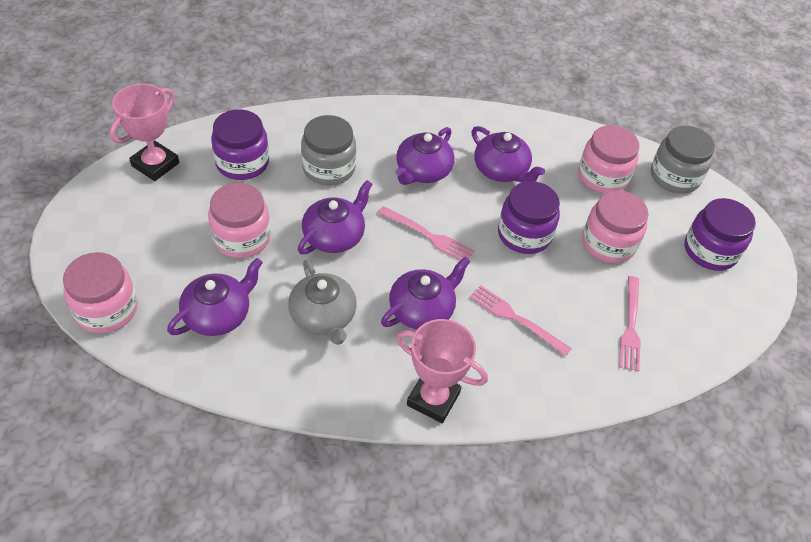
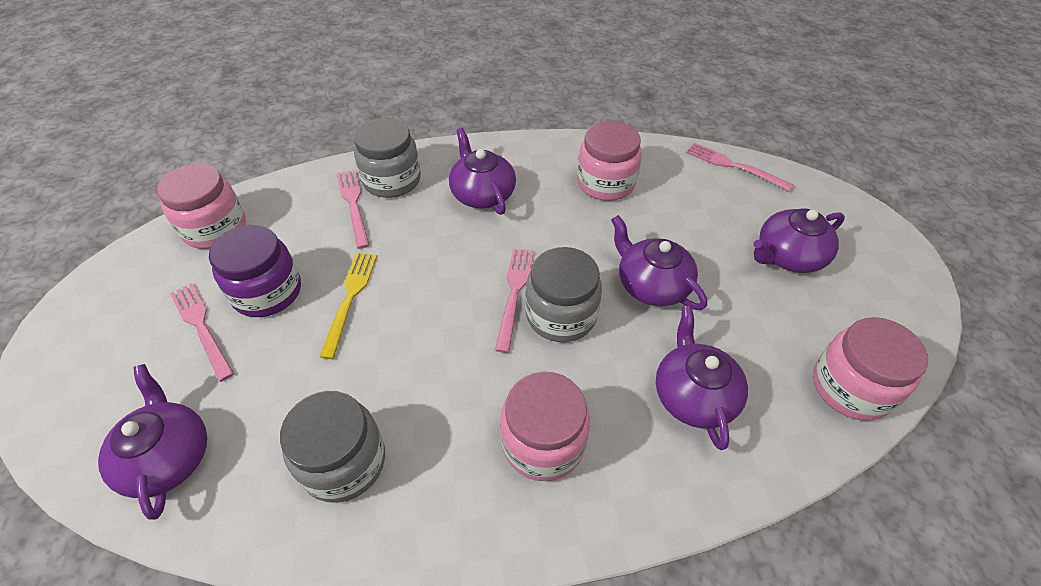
grey jar: [301,115,356,185] [651,126,715,194] = 2 -> [280,391,385,503] [354,118,421,198] [525,247,602,342] = 3
grey teapot: [288,260,357,345] = 1 -> none = 0
pink fork: [378,206,474,260] [469,285,572,356] [619,276,641,371] = 3 -> [170,283,234,382] [336,170,370,249] [495,248,534,353] [686,143,794,192] = 4
pink trophy: [110,84,179,181] [396,319,488,423] = 2 -> none = 0
purple jar: [211,109,269,180] [498,181,560,254] [685,198,756,271] = 3 -> [209,225,301,317] = 1
yellow fork: none = 0 -> [320,253,377,359] = 1

